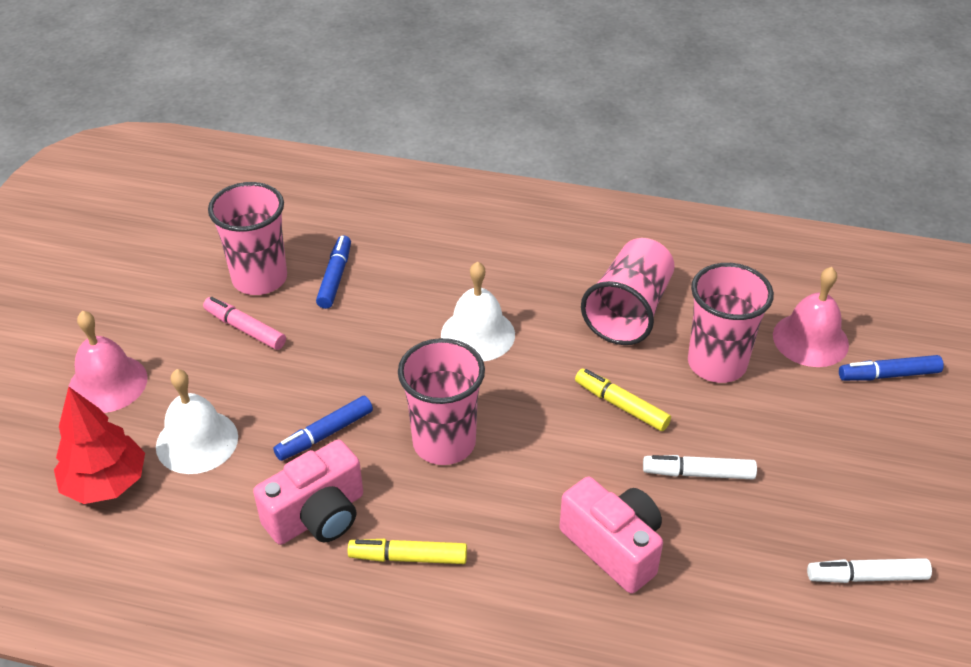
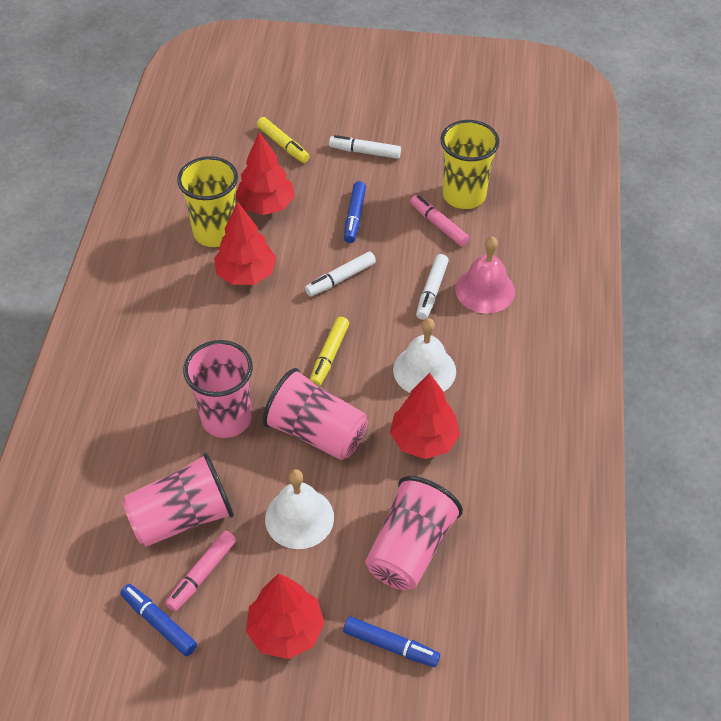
pink bell: [68,311,147,413] [773,267,849,367] = 2 -> [455,236,515,314] = 1
pink camera: [253,440,363,545] [559,477,663,594] = 2 -> none = 0
pink marker: [203,297,286,350] = 1 -> [165,530,236,611] [410,195,469,246] = 2
red tree: [54,387,145,504] = 1 -> [214,202,277,285] [235,132,295,215] [246,574,325,659] [390,373,460,459] = 4
white marker: [643,455,757,479] [807,558,932,583] = 2 -> [305,251,376,297] [329,135,401,159] [416,254,449,320] = 3
yellow cup: none = 0 -> [177,156,238,247] [440,120,500,209] = 2

